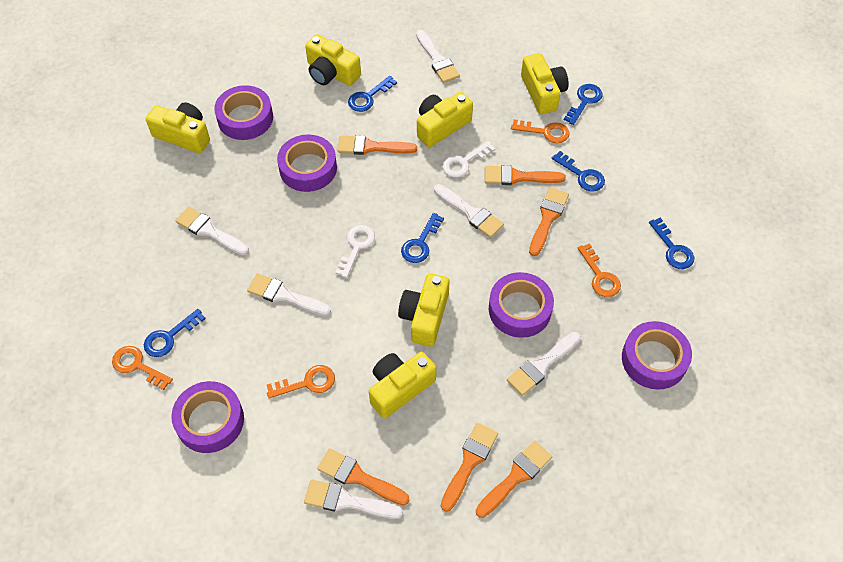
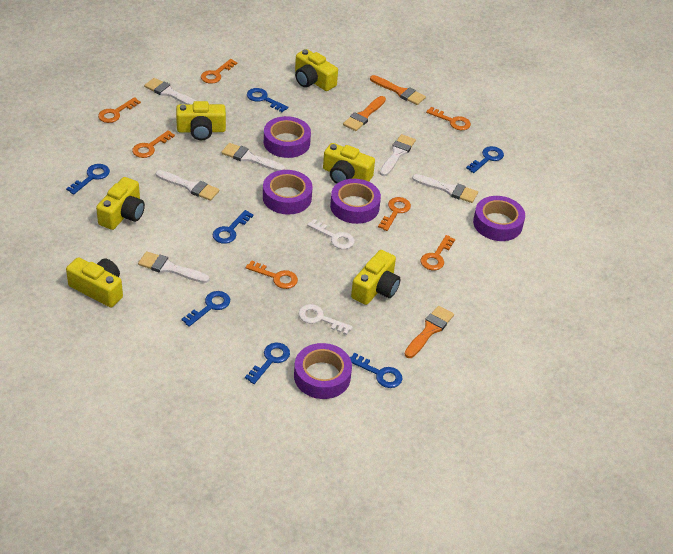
blue key: [144,309,206,357] [348,76,397,112] [401,213,444,263] [552,151,605,191] [564,84,603,125] [649,218,694,269] = 6 -> [66,164,110,195] [181,291,230,327] [212,210,253,244] [245,343,290,384] [247,88,288,112] [350,353,403,388] [466,146,504,173] = 7
orange brush: [317,448,410,505] [337,135,417,155] [441,423,498,512] [476,441,552,518] [485,165,566,185] [529,187,569,256] = 6 -> [343,96,386,131] [370,75,426,105] [404,306,454,358] = 3
orange key: [112,346,173,390] [267,365,335,398] [511,119,570,143] [578,243,621,297] = 4 -> [98,97,141,123] [132,130,175,158] [201,59,237,84] [246,260,298,289] [378,197,411,231] [420,235,455,270] [426,107,471,130] = 7

